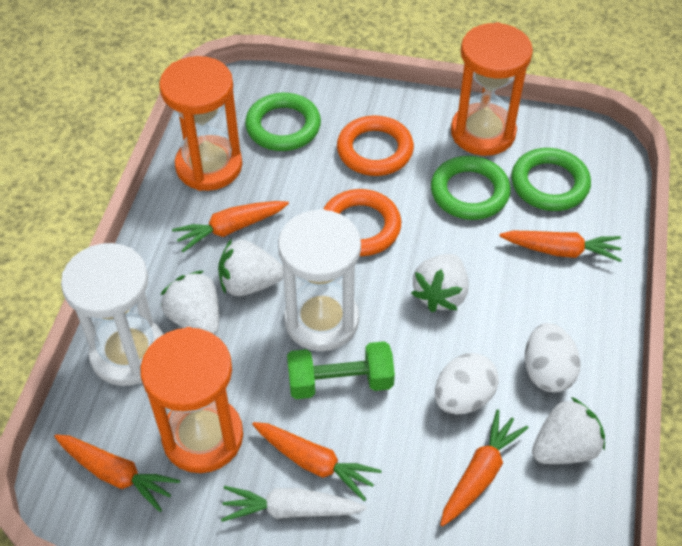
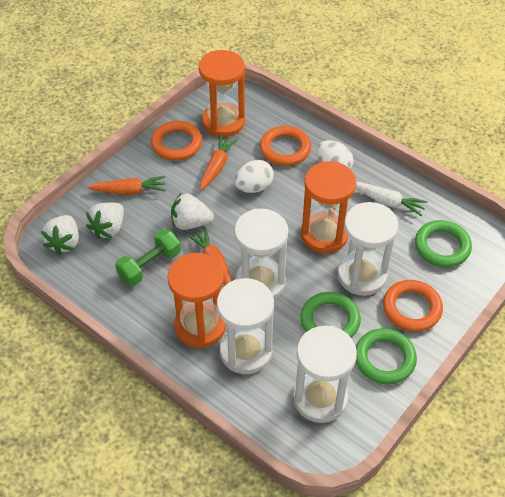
orange carrot: [54,434,180,512] [172,201,289,252] [252,422,382,501] [440,409,529,526] [499,231,622,262] = 5 -> [87,176,166,195] [187,227,232,285] [200,134,238,190] = 3
orange ring: [323,189,401,256] [337,116,414,176] = 2 -> [151,121,202,160] [260,126,311,166] [383,280,443,332] = 3
white hourglass: [61,243,164,386] [278,209,361,351] = 2 -> [217,278,274,374] [234,209,288,299] [293,326,357,423] [337,202,398,296] = 4
white strawberry: [161,271,219,335] [218,239,284,296] [411,254,469,312] [532,397,605,464] = 4 -> [41,215,79,255] [86,203,124,239] [171,193,214,230] = 3

